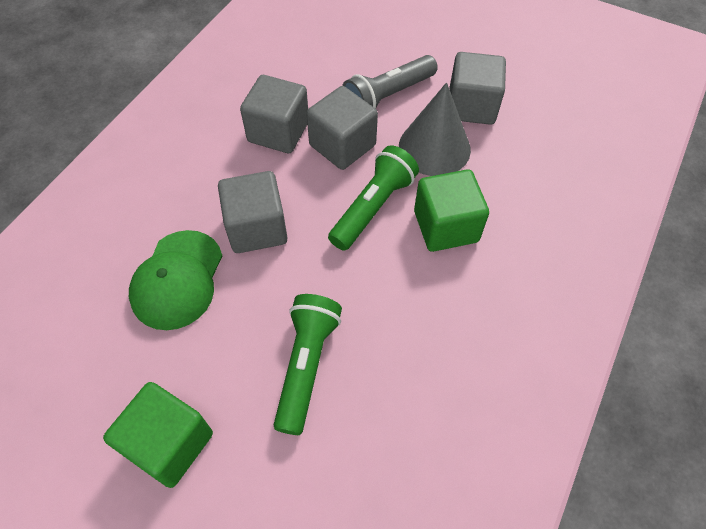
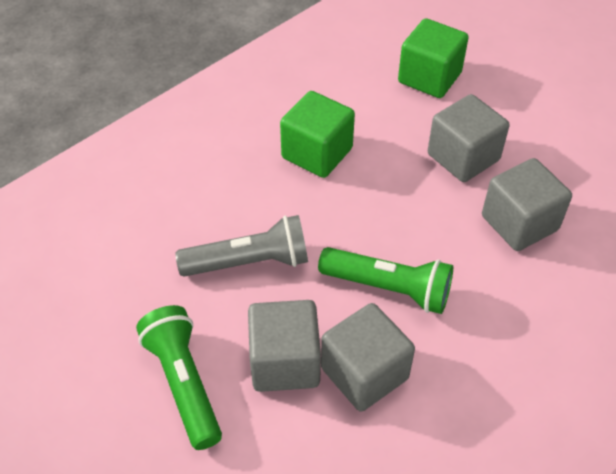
green cap: [129,230,222,330] = 1 -> none = 0
grey cone: [399,82,471,176] = 1 -> none = 0

